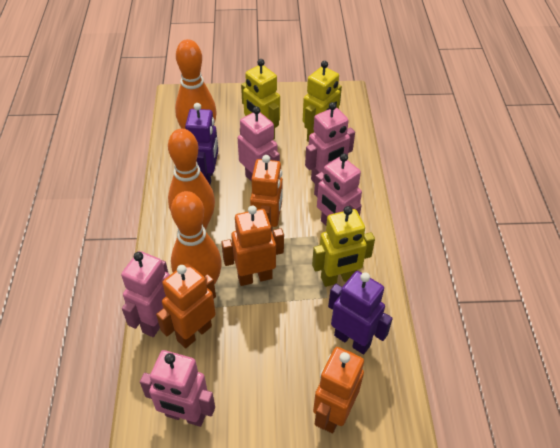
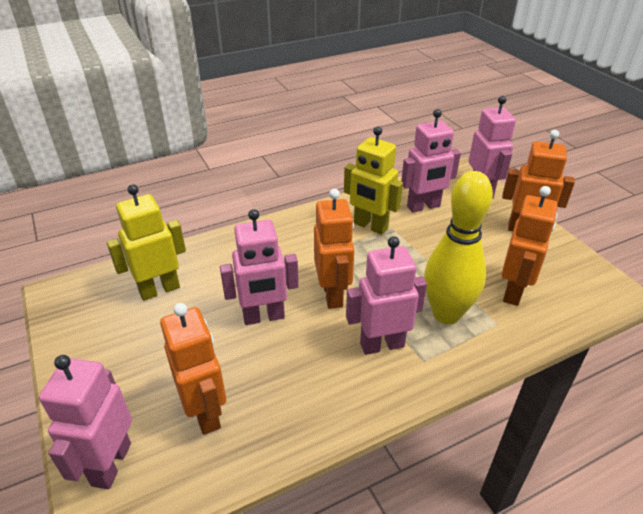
orange bowling pin: [168,129,215,230] [171,191,222,285] [175,39,217,129] = 3 -> none = 0
purple robot: [185,103,218,185] [328,271,393,354] = 2 -> none = 0
yellow bowling pin: none = 0 -> [424,171,493,324] = 1
yellow robot: [241,59,280,140] [303,61,342,142] [312,206,375,287] = 3 -> [107,184,186,301] [344,126,403,235] = 2

